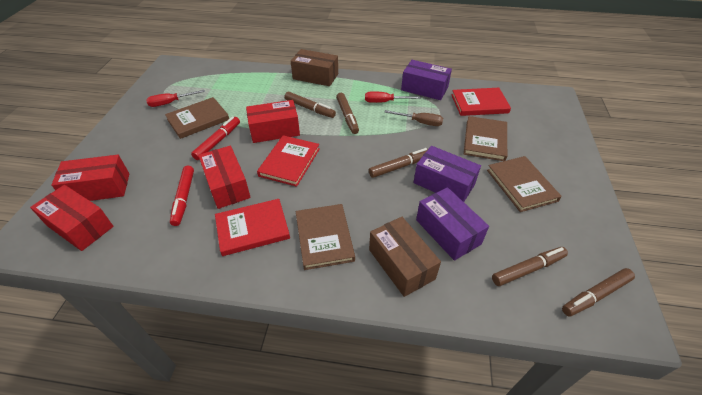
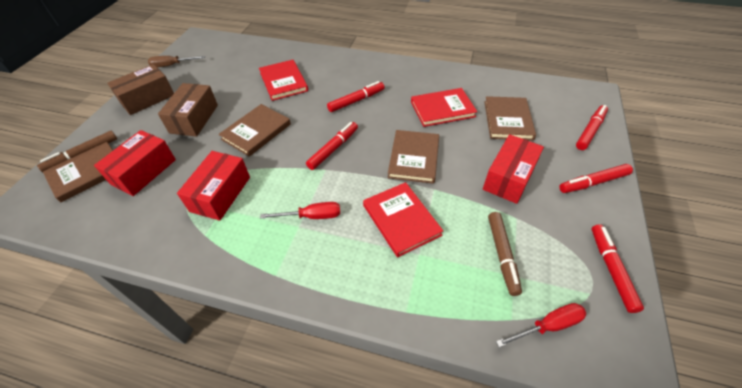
brown marker: [284,92,336,118] [336,93,359,134] [369,148,428,178] [492,247,568,286] [562,268,635,316] = 5 -> [37,131,117,172] [488,212,522,296] = 2
purple box: [401,60,452,100] [414,146,481,202] [416,187,489,261] = 3 -> none = 0
red box: [30,185,114,251] [51,155,129,201] [198,146,251,209] [246,100,300,143] = 4 -> [94,130,176,196] [177,151,250,221] [483,134,544,204] = 3
red marker: [170,166,194,226] [191,117,240,160] = 2 -> [306,122,358,170] [327,81,385,112] [559,164,633,193] [576,105,608,150] [591,224,644,313] = 5

